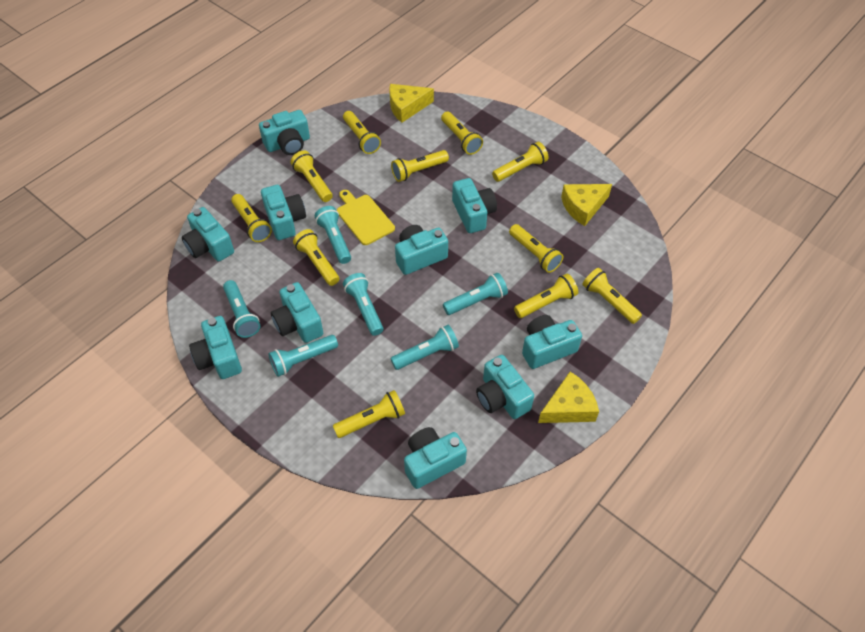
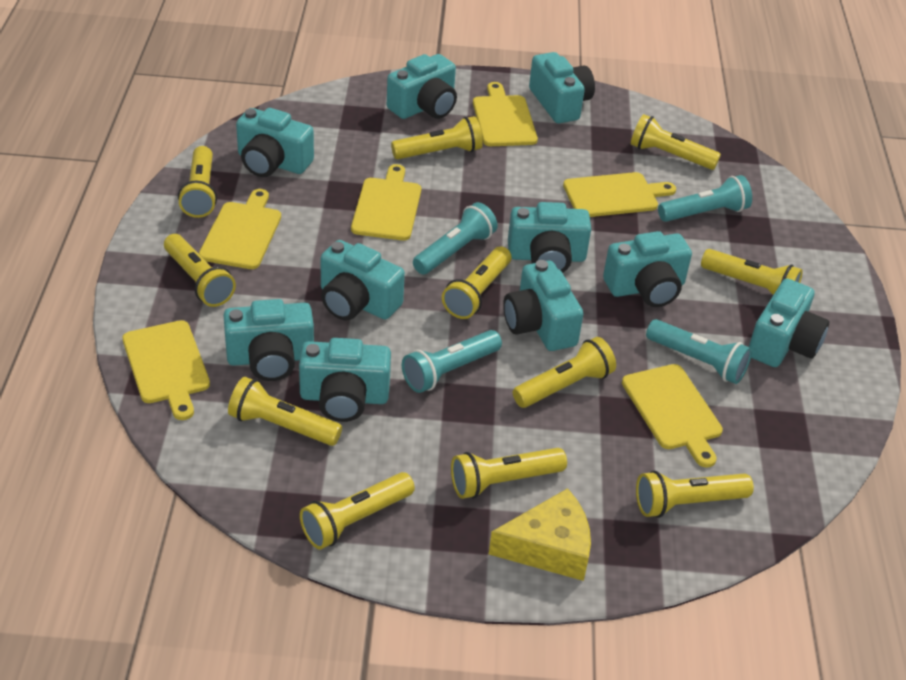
turquoise flashlight: [223,280,260,338] [269,335,338,377] [315,206,351,264] [343,273,384,336] [391,325,459,370] [443,272,508,315] = 6 -> [402,330,502,393] [413,202,498,275] [646,319,752,384] [658,175,752,222] = 4
yellow cheese: [389,84,434,123] [538,372,599,423] [561,184,612,226] = 3 -> [489,488,591,581] = 1
yellow cutting board: [337,190,395,245] = 1 -> [122,320,210,420] [199,189,281,269] [351,164,421,241] [473,82,538,146] [563,172,676,217] [622,364,723,468] = 6

